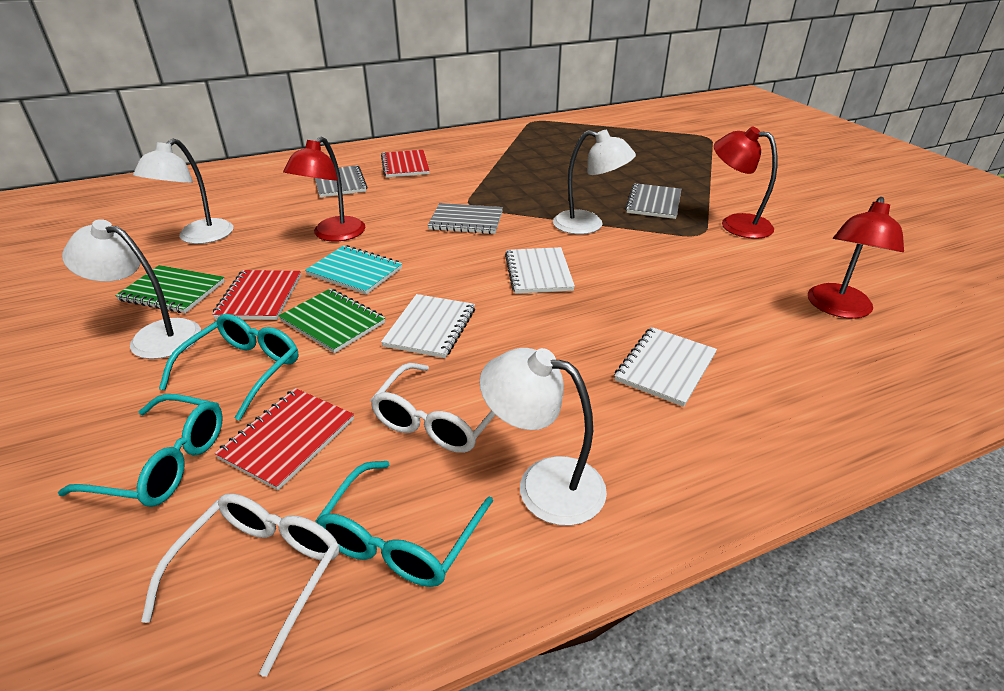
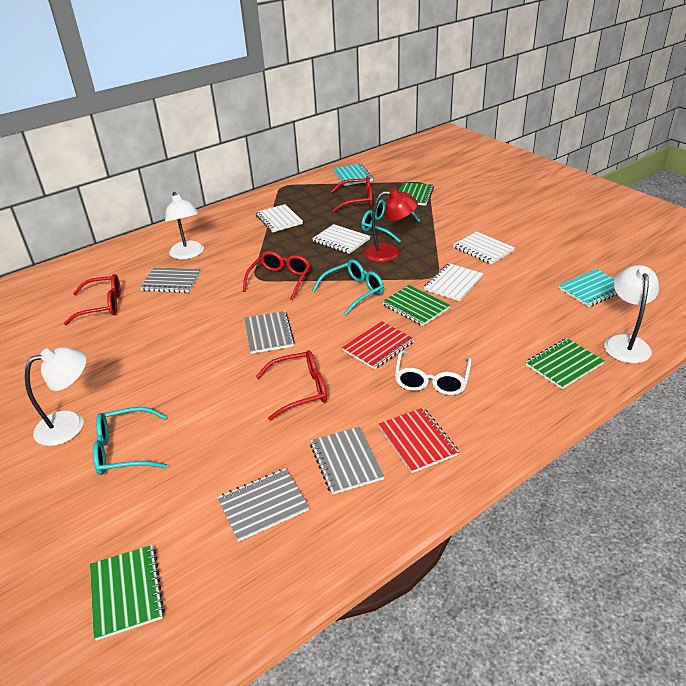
green notebook: [115,265,225,313] [278,289,385,353] = 2 -> [90,545,165,641] [382,285,451,326] [399,182,434,206] [526,338,605,389] = 4
grey notebook: [315,165,367,198] [428,203,503,234] [625,183,681,219] = 3 -> [140,267,201,293] [217,468,309,542] [244,311,295,354] [310,427,385,495] = 4
red glasses: none = 0 -> [64,274,120,325] [243,251,311,300] [256,350,327,421] [331,176,373,212] = 4
red lamp: [283,136,365,241] [714,126,777,239] [808,197,904,319] = 3 -> [364,189,418,262] = 1
red notebook: [212,270,301,320] [215,388,354,490] [381,150,430,178] = 3 -> [342,321,414,369] [379,408,459,473] = 2
turquoise notebook: [305,245,402,295] = 1 -> [333,163,373,186] [558,269,617,307] = 2
white glasses: [141,494,339,677] [370,363,495,453] = 2 -> [395,350,472,395] = 1
white lamp: [62,219,201,359] [133,138,233,244] [479,348,607,526] [553,130,636,234] = 4 -> [25,347,87,446] [165,192,204,259] [604,265,659,363] = 3
white notebook: [381,294,475,358] [505,247,575,294] [614,327,717,407] = 3 -> [255,204,303,232] [312,224,370,254] [424,263,484,301] [453,231,515,264] = 4

